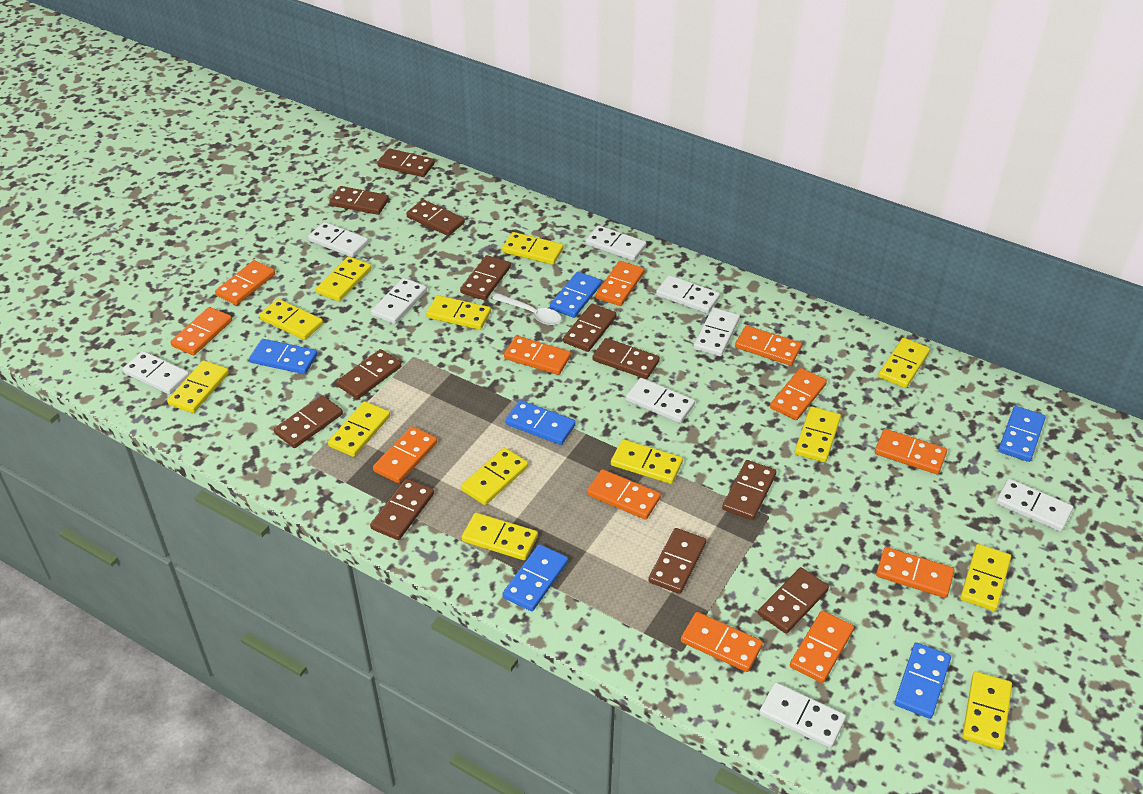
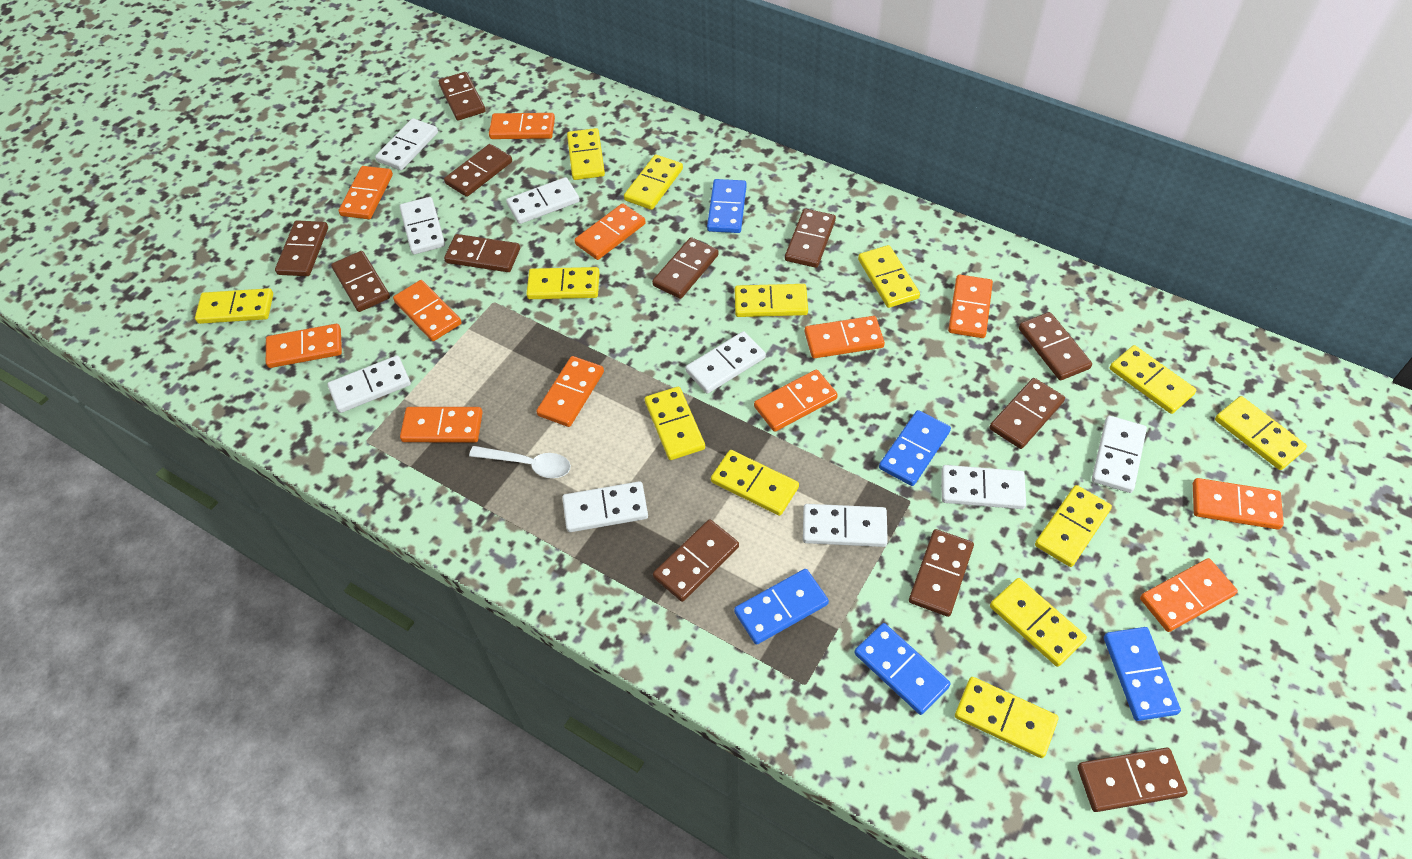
blue domino: [249,339,317,374] [502,544,568,611] [505,400,576,445] [550,272,602,318] [894,643,951,719] [998,406,1046,462] = 6 -> [707,179,747,233] [734,569,829,645] [854,623,951,715] [879,410,951,486] [1104,627,1181,721] = 5

